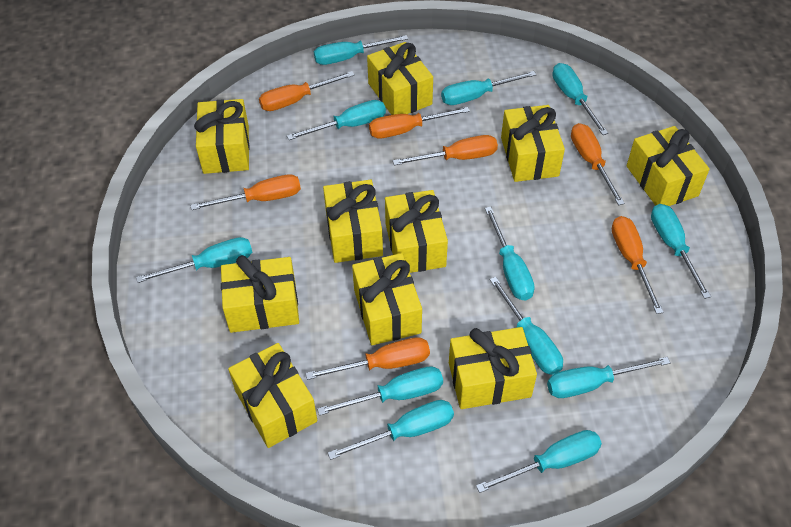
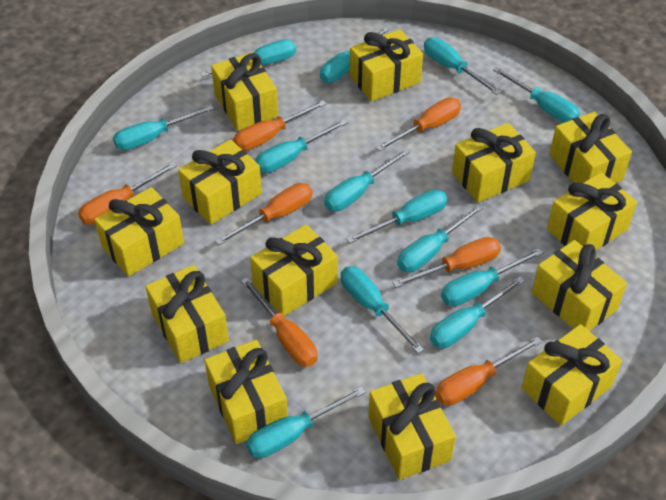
turquoise screwdriver: [136,237,252,283] [287,100,386,140] [314,35,408,65] [317,366,443,416] [328,400,454,460] [441,71,536,105] [476,430,602,493] [485,207,535,300] [490,277,563,375] [547,357,670,398] [553,63,608,135] [651,204,711,299] = 12 -> [113,105,214,150] [201,39,296,77] [246,387,366,458] [255,119,348,173] [320,27,390,83] [324,149,410,211] [341,266,424,354] [346,190,447,244] [397,204,484,272] [424,37,501,95] [430,276,525,348] [441,248,544,306] [493,67,580,123] = 13
yellow gift: [194,99,250,174] [221,255,299,333] [228,343,317,448] [323,180,383,263] [352,253,422,345] [367,42,433,115] [385,190,448,273] [449,327,537,409] [501,105,565,182] [627,126,710,206] = 10 -> [94,187,184,277] [145,265,229,363] [178,139,262,225] [205,340,288,444] [211,52,278,131] [250,224,338,316] [350,29,423,102] [368,373,456,480] [452,123,536,203] [522,324,622,426] [532,240,627,331] [547,172,637,251] [549,112,632,183] = 13

